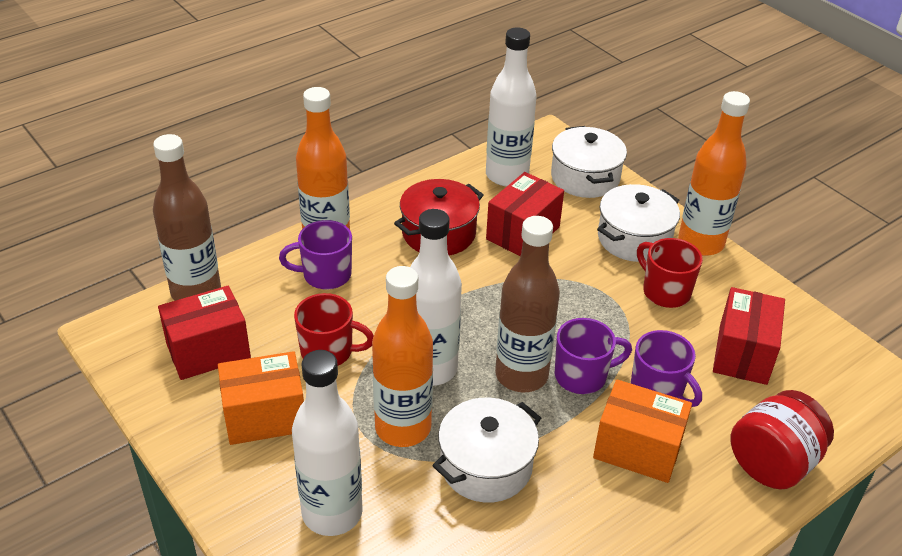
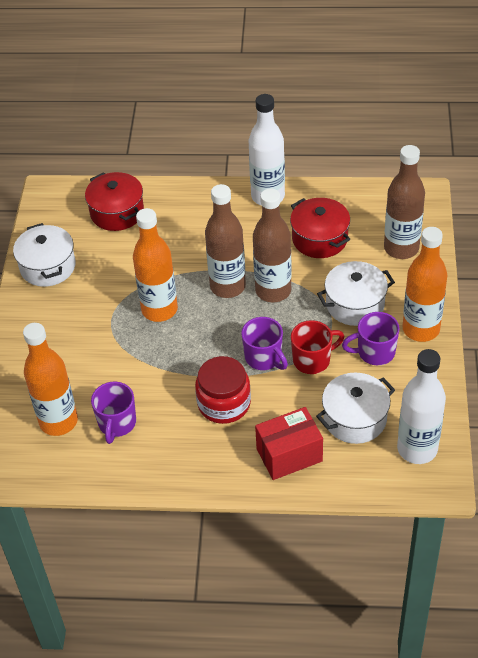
brown bottle: [153,134,221,301] [495,216,560,392] = 2 -> [205,184,246,298] [253,188,292,302] [384,145,425,259] = 3
orange box: [218,351,304,445] [593,379,692,483] = 2 -> none = 0
red box: [158,286,251,380] [486,172,564,256] [713,287,785,385] = 3 -> [255,407,323,480] = 1
red mug: [294,293,374,365] [637,238,703,308] = 2 -> [291,320,344,374] = 1
red pot: [394,179,484,256] = 1 -> [85,172,144,231] [290,198,350,258] = 2
white bottle: [292,350,363,536] [410,209,462,386] [486,27,537,186] = 3 -> [249,94,285,206] [397,349,446,464] = 2

